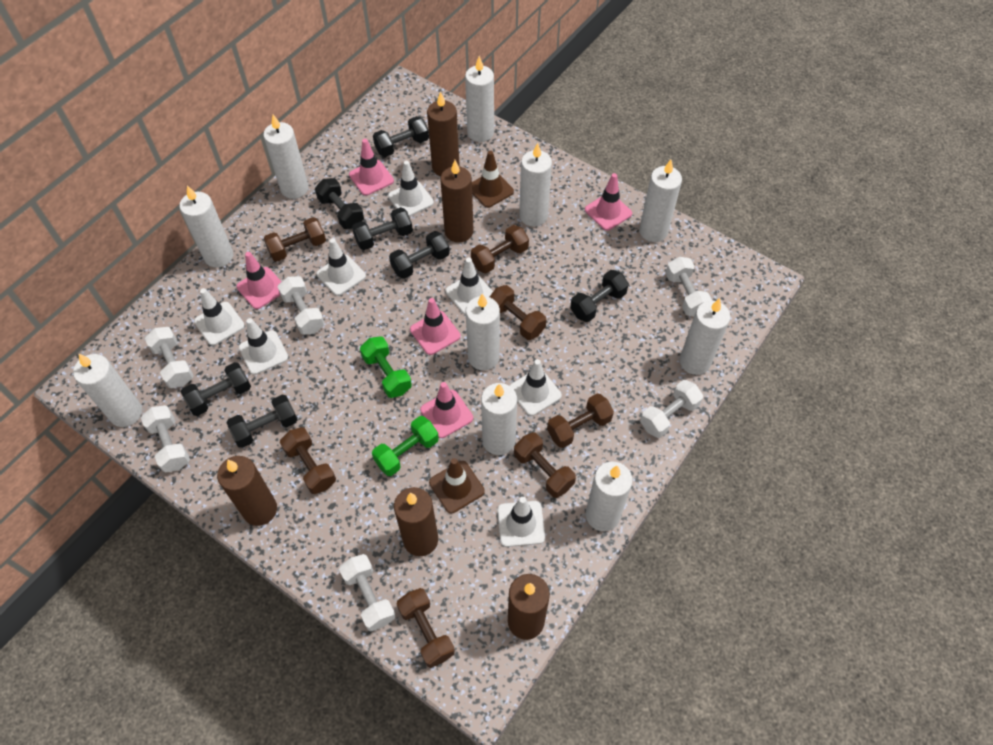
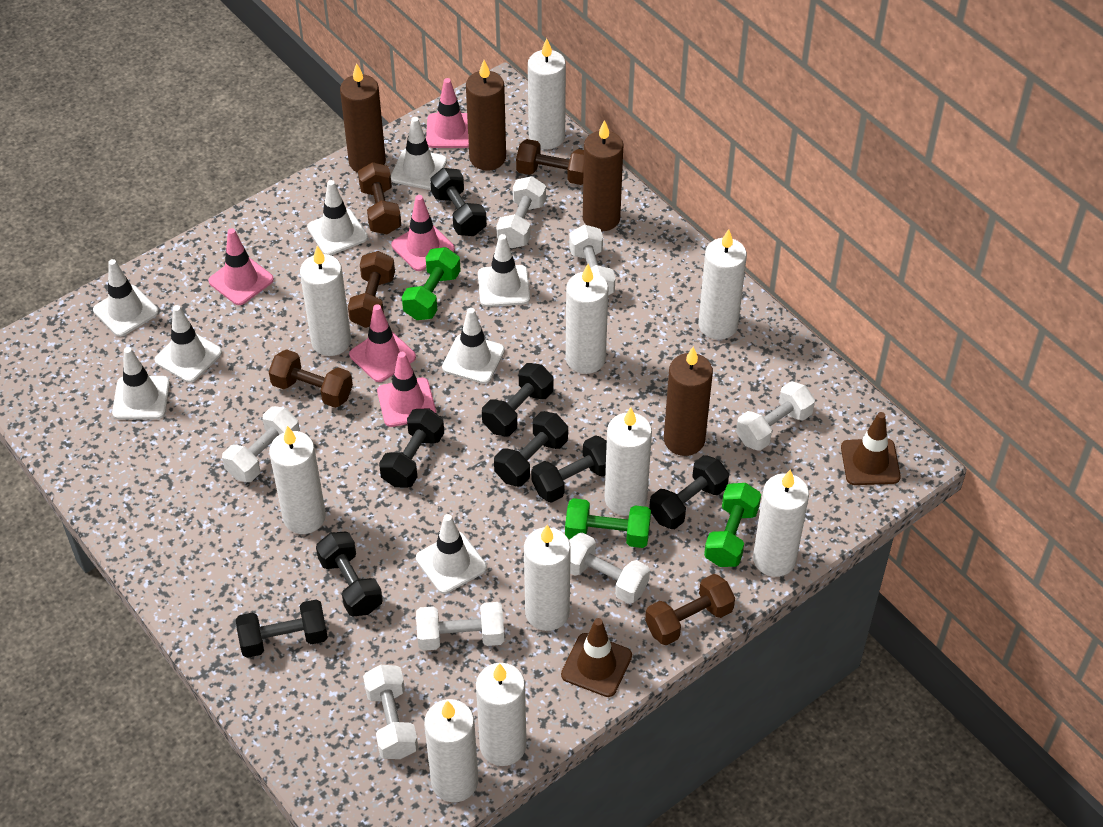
black dumbbell: [181,362,251,416] [226,395,298,448] [315,178,364,229] [352,207,413,250] [373,116,429,157] [389,231,450,279] [570,270,629,322] = 7 -> [236,600,328,658] [316,532,383,617] [379,409,444,488] [430,168,487,236] [482,363,554,436] [494,411,568,487] [531,435,607,503] [649,455,729,529] = 8
brown candle: [217,456,277,526] [394,487,438,556] [427,92,460,176] [440,160,474,243] [508,574,550,640] = 5 -> [340,63,386,173] [466,60,506,171] [583,120,623,231] [664,347,713,456] = 4
brown dumbbell: [263,217,326,262] [280,427,336,494] [397,588,455,668] [471,225,529,273] [490,285,546,340] [514,432,576,498] [547,393,614,448] = 7 -> [269,349,353,408] [348,251,395,328] [358,162,401,234] [516,139,584,185] [645,574,735,645] = 5
green dumbbell: [360,336,412,398] [372,416,439,476] = 2 -> [402,247,461,320] [565,498,651,548] [704,483,761,567] = 3
white dumbbell: [141,405,190,473] [145,327,194,388] [278,276,325,335] [339,554,396,631] [640,380,703,438] [665,257,712,316] = 6 -> [222,406,300,482] [363,665,418,759] [416,602,504,651] [496,176,546,248] [569,225,615,295] [569,532,650,604] [736,381,815,451] = 7
white traffic cone: [194,288,245,346] [239,318,288,375] [317,238,366,296] [388,161,434,217] [446,258,493,315] [497,497,545,547] [509,359,562,416] = 7 -> [93,259,159,337] [112,347,170,419] [155,305,222,383] [307,180,368,255] [391,117,447,190] [416,514,487,594] [442,308,505,384] [478,234,530,307] = 8

